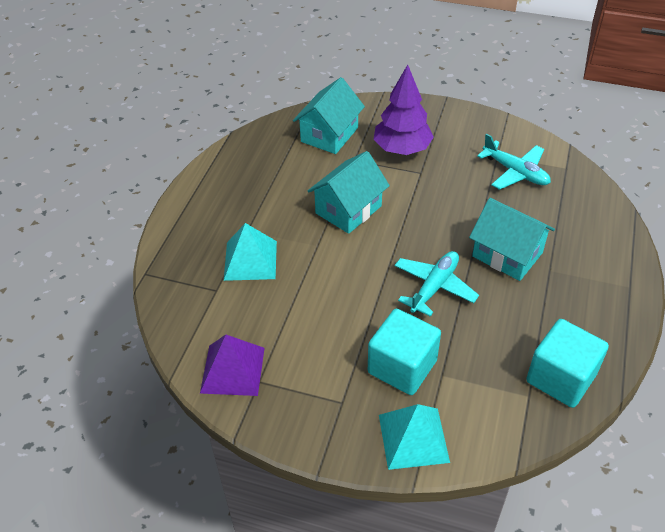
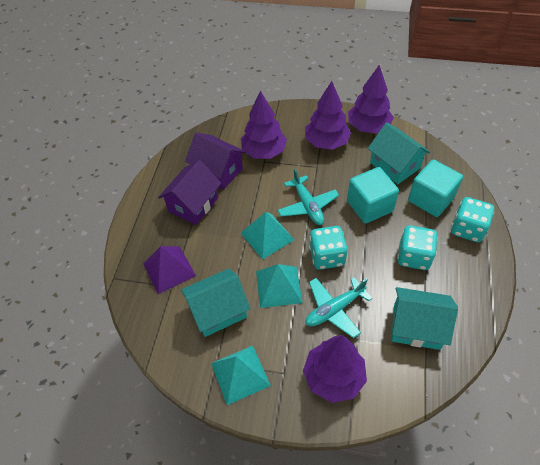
purple house: none = 0 -> [158,160,221,225] [185,132,246,190] = 2
purple tree: [374,65,434,155] = 1 -> [241,91,287,159] [303,335,367,403] [305,81,351,150] [348,65,394,133] = 4
turquoise dice: none = 0 -> [309,226,348,270] [397,225,438,270] [451,197,494,242] = 3
turquoise pyramid: [224,223,277,281] [379,404,450,470] = 2 -> [211,346,271,405] [241,212,294,260] [256,264,302,308] = 3

